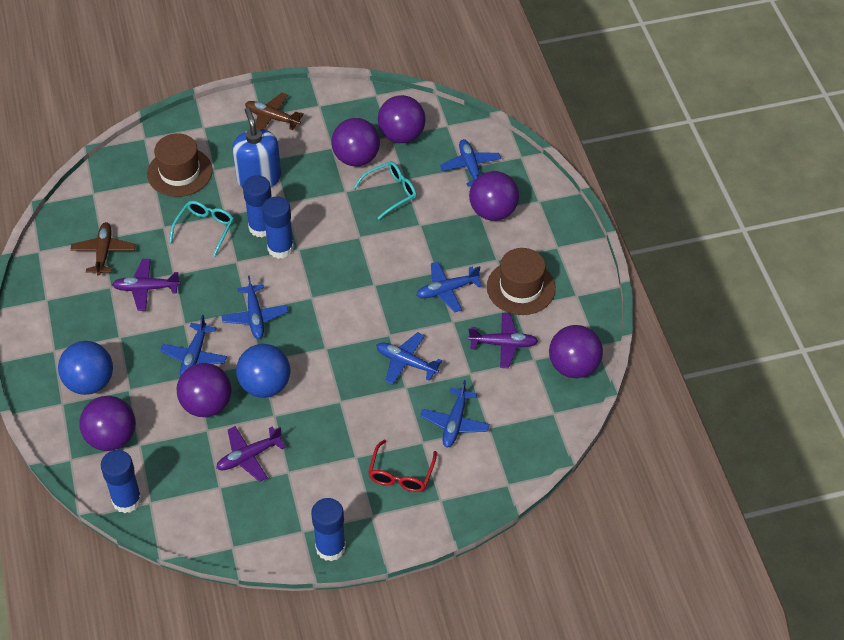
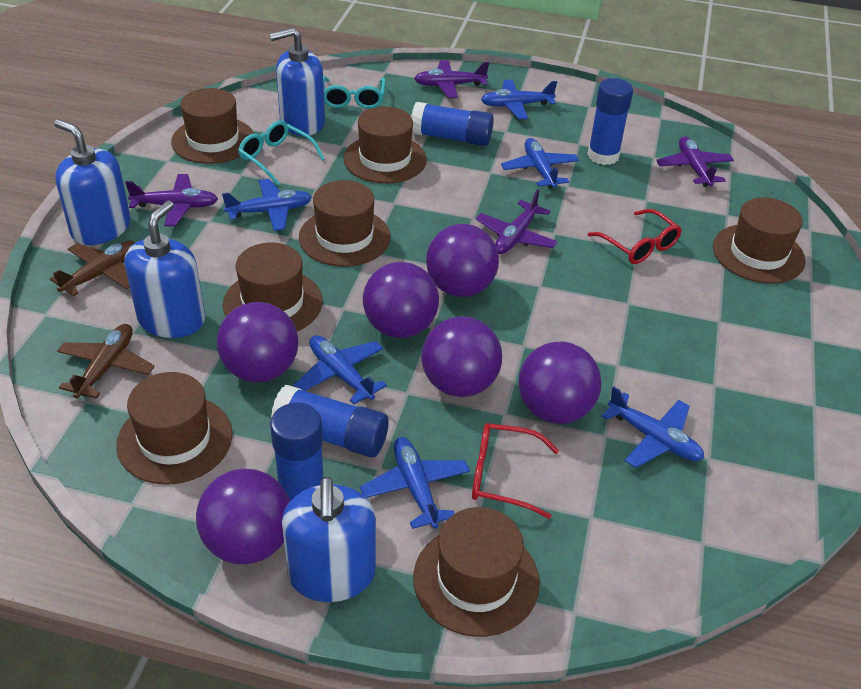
blue ball: [58,341,113,395] [236,344,290,398] = 2 -> none = 0
blue soap dispenser: [232,107,281,188] = 1 -> [54,119,131,245] [124,200,205,338] [269,28,325,136] [282,477,376,602] = 4
brown hat: [147,133,213,197] [487,248,556,315] = 2 -> [116,372,233,485] [171,88,254,164] [223,242,323,332] [299,180,391,267] [343,106,427,184] [413,507,540,637] [713,197,806,284] = 7
purple plane: [112,259,181,311] [216,426,286,482] [468,313,538,368] = 3 -> [125,174,218,226] [414,60,489,98] [476,189,558,254] [656,136,734,187] = 4
red glasses: [368,440,437,492] = 1 -> [472,423,559,519] [588,209,682,264] = 2

